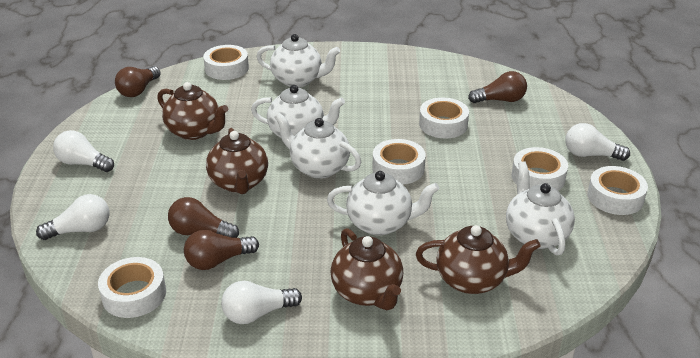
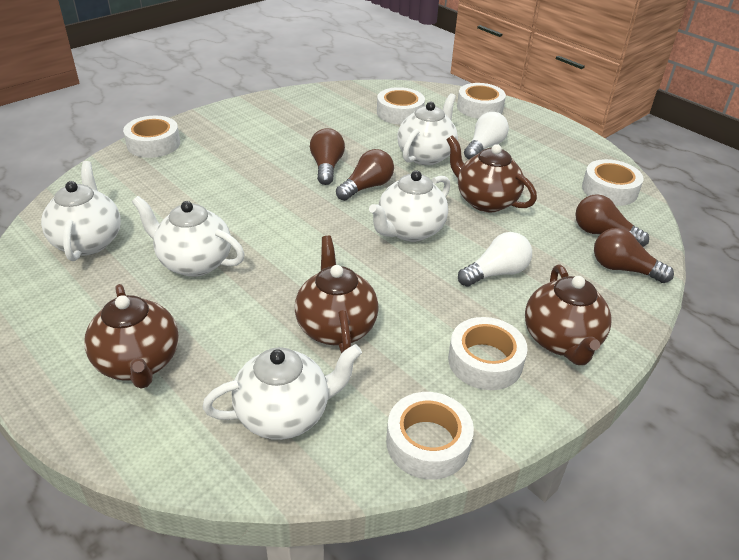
white light bulb: [36,194,109,240] [53,130,114,172] [221,281,302,324] [565,123,630,161] = 4 -> [458,232,532,287] [464,112,509,159] = 2

